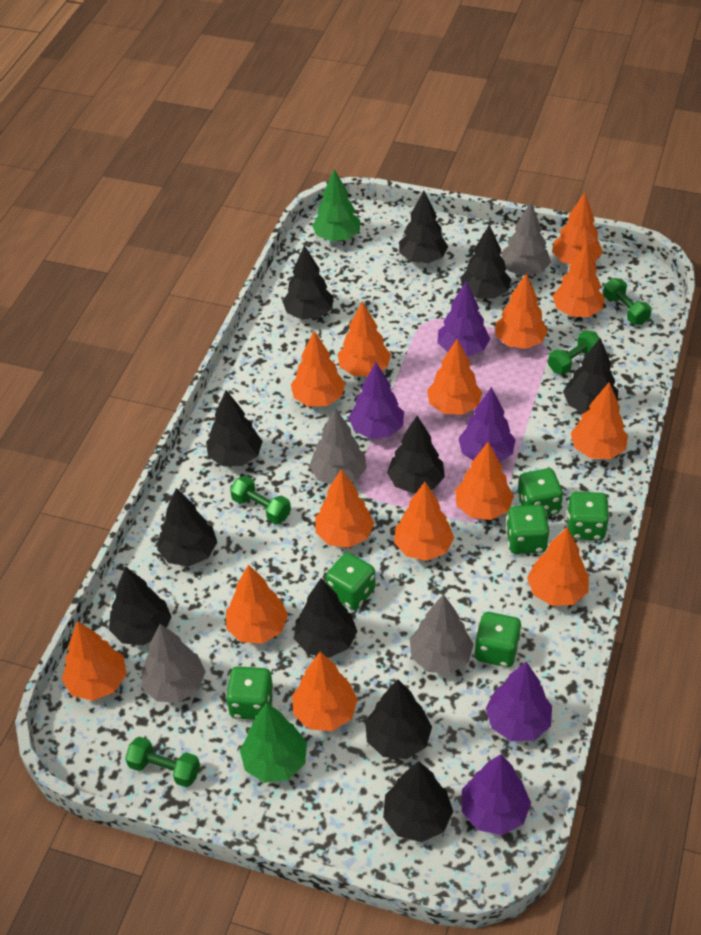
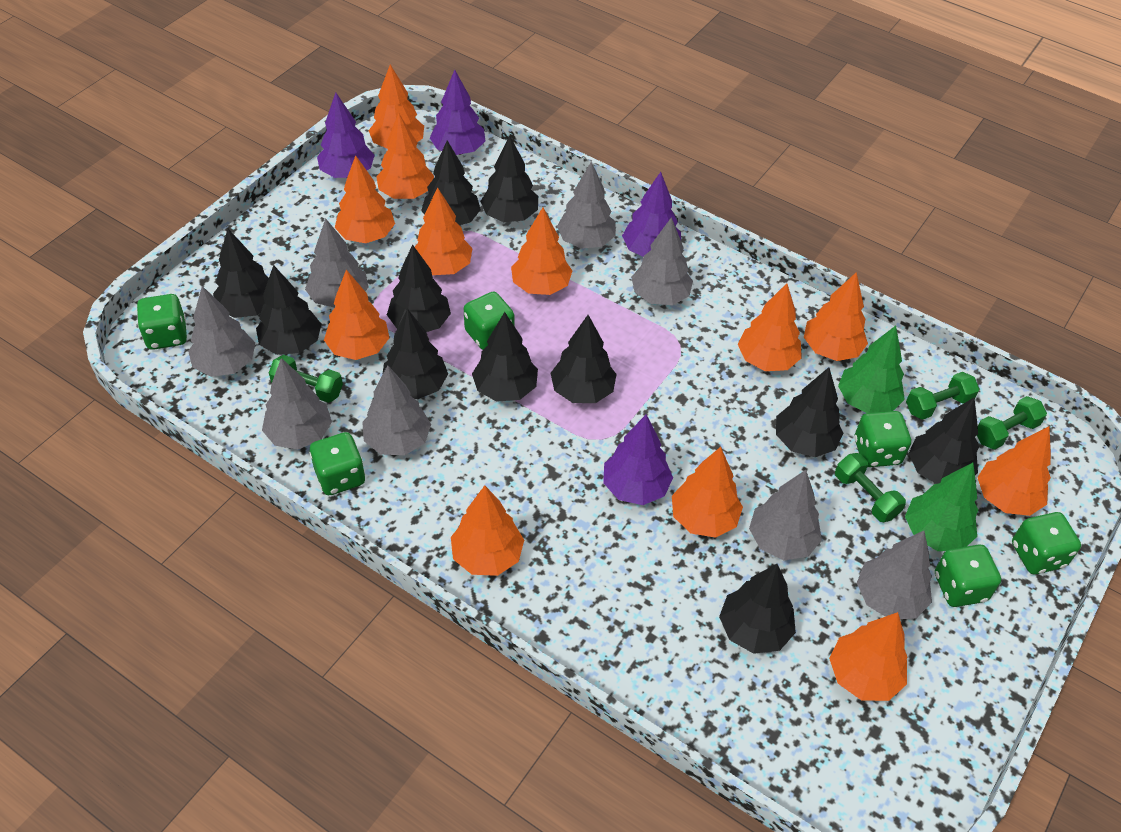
grey tree: [142,624,206,703] [309,408,367,484] [409,594,474,674] [501,202,551,276] = 4 -> [188,286,255,377] [262,358,332,449] [305,218,369,308] [362,365,431,455] [557,162,616,249] [631,217,693,305] [749,470,822,560] [857,531,932,619] = 8
orange tree: [62,621,127,701] [226,565,288,644] [291,331,345,407] [292,652,358,731] [315,469,374,548] [338,301,391,376] [394,482,454,561] [427,339,482,415] [455,442,514,520] [495,273,548,349] [527,527,589,606] [552,192,603,264] [553,243,605,317] [571,382,628,459] = 14 -> [324,270,389,360] [335,155,395,243] [369,65,424,148] [376,113,434,199] [415,187,472,275] [451,485,524,576] [511,208,572,295] [672,447,743,537] [738,283,802,371] [804,272,868,361] [829,612,908,701] [977,427,1051,516] = 12
purple tree: [349,362,404,439] [437,281,490,357] [458,387,516,462] [462,754,531,835] [485,662,552,741] = 5 -> [317,93,375,178] [430,70,486,155] [603,414,673,505] [622,172,681,257] = 4

